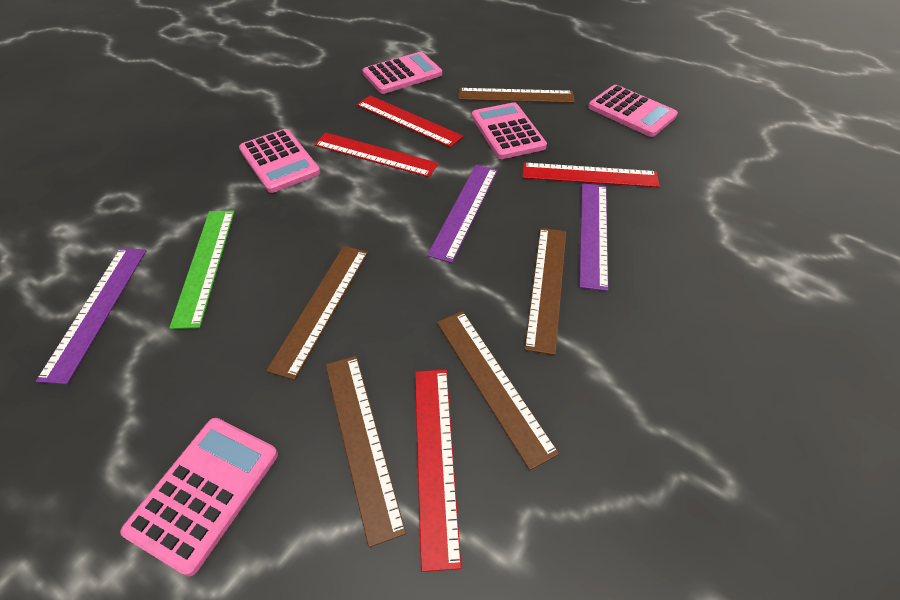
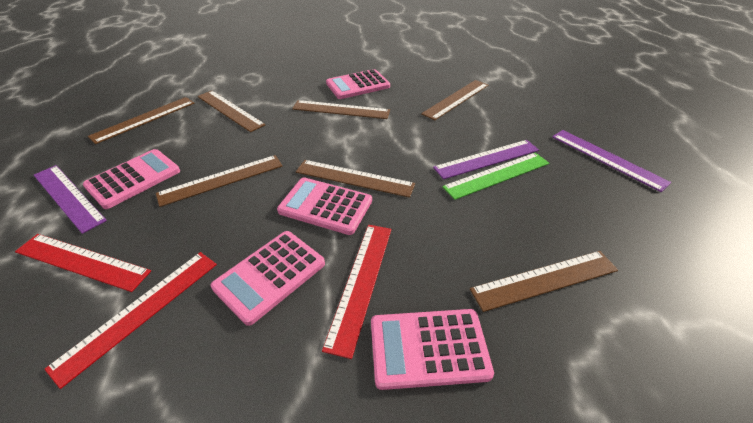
brown ruler: [266,246,368,380] [326,356,406,547] [437,311,559,470] [459,88,575,103] [524,228,566,355] = 5 -> [88,97,194,144] [156,155,282,207] [198,91,265,132] [292,100,390,119] [296,160,415,198] [421,80,488,120] [470,251,618,312] = 7
red ruler: [314,133,439,177] [357,96,463,147] [415,370,461,572] [523,163,660,187] = 4 -> [15,234,151,292] [44,252,217,389] [322,225,391,359] = 3

